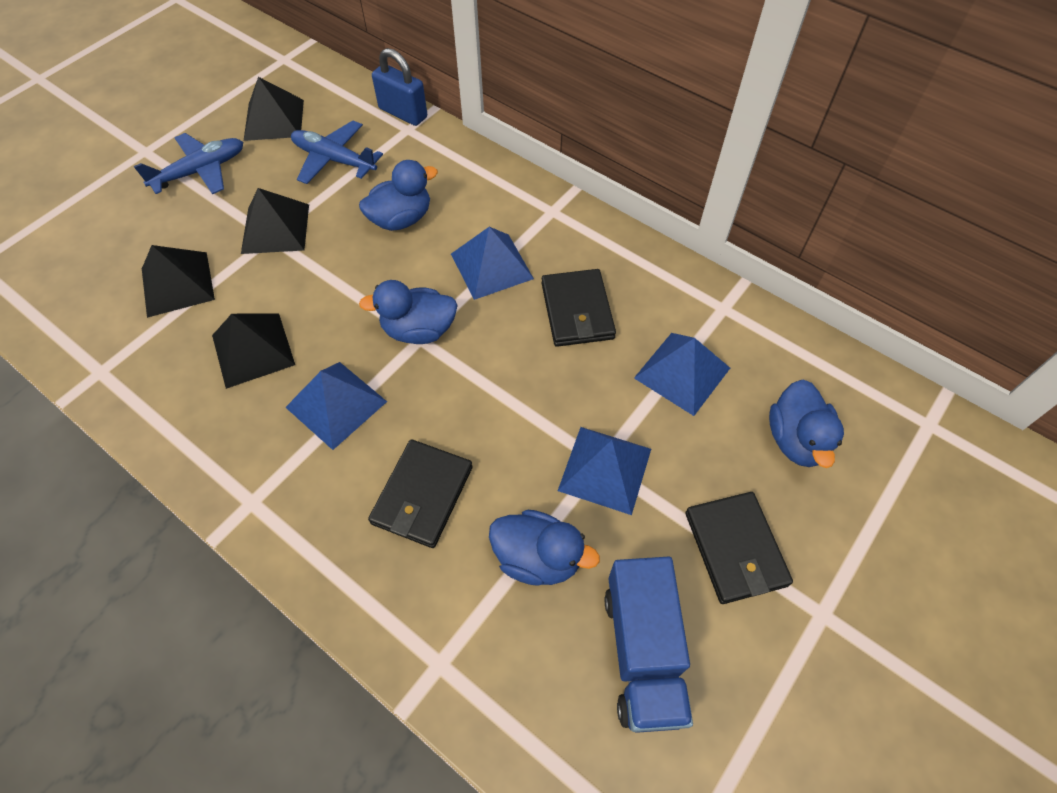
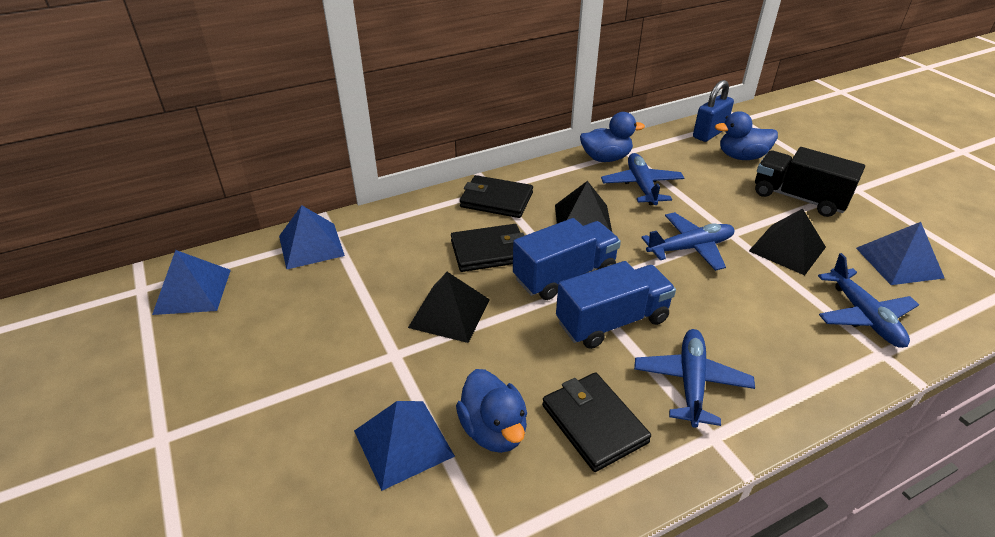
black pyramid: [142,245,215,318] [212,314,295,389] [241,188,309,254] [244,77,304,141] = 4 -> [408,272,490,343] [555,181,612,232] [749,208,826,275] = 3
black truck: none = 0 -> [755,147,865,217] = 1
blue duck: [359,160,438,231] [359,280,458,344] [489,510,600,586] [769,380,844,468] = 4 -> [456,369,527,453] [580,112,645,162] [715,111,778,160] = 3
blue plane: [134,133,243,194] [291,120,383,184] = 2 -> [601,153,684,205] [634,329,755,428] [641,212,735,271] [818,253,919,348] = 4
blue truck: [604,557,693,733] = 1 -> [513,218,621,300] [556,261,676,349] = 2

